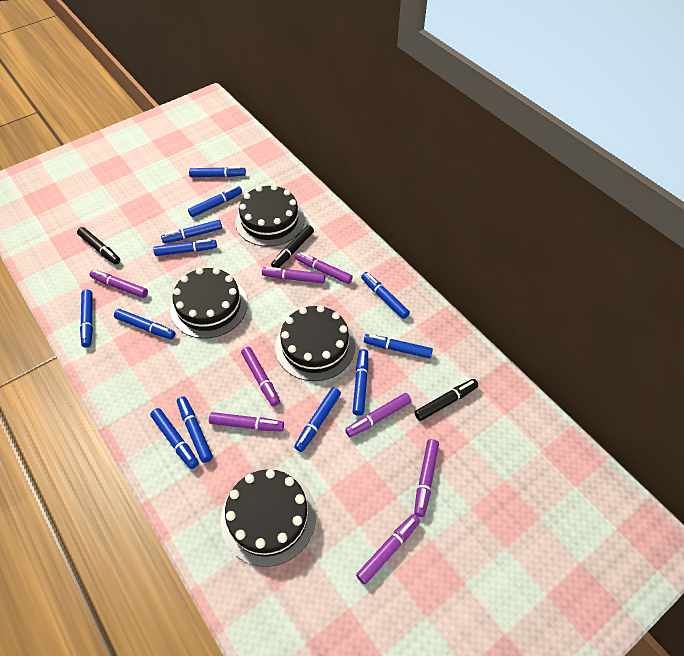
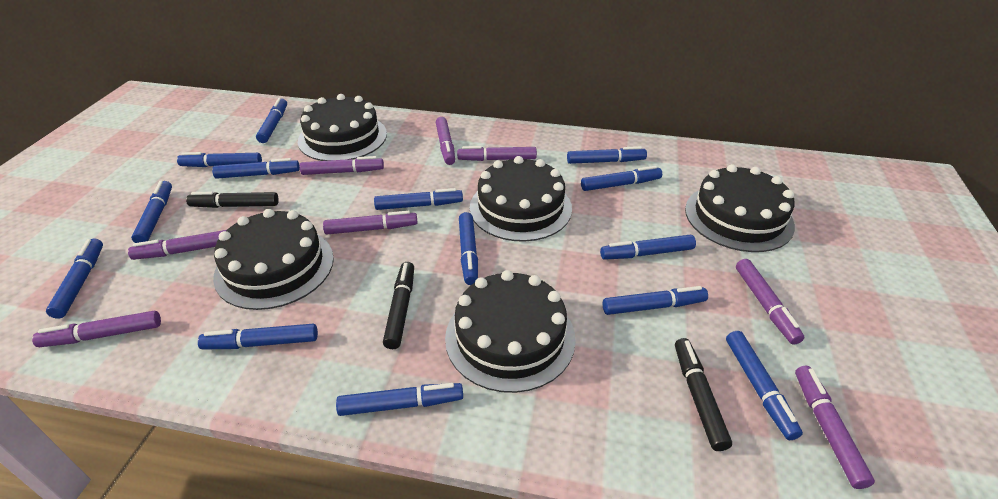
black cake: [170,268,248,339] [221,469,316,567] [235,184,305,246] [275,305,355,381] = 4 -> [213,209,334,310] [298,94,387,161] [445,270,576,393] [470,156,572,242] [685,164,795,252] = 5
blue marker: [80,290,93,348] [114,309,175,339] [150,408,199,469] [153,239,217,256] [161,220,222,243] [177,396,213,463] [188,186,242,217] [189,166,246,177] [294,387,341,452] [353,349,368,416] [361,272,410,319] [364,334,433,359] = 12 -> [46,238,103,318] [131,181,172,243] [177,152,262,167] [198,324,318,349] [212,158,300,179] [256,98,287,143] [336,383,463,416] [374,188,463,210] [459,212,478,285] [567,146,647,164] [581,166,662,191] [600,235,696,260] [603,286,708,315] [726,331,803,440] = 14

